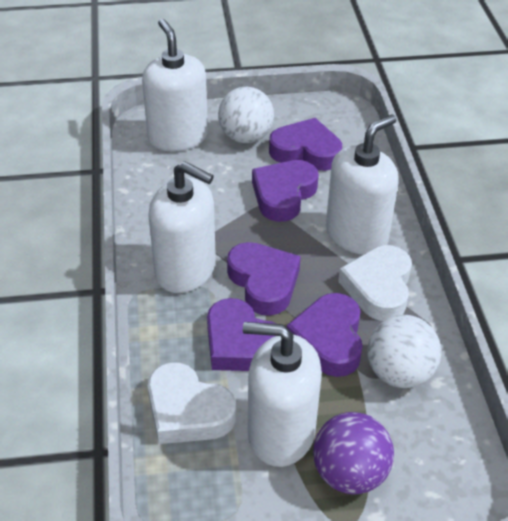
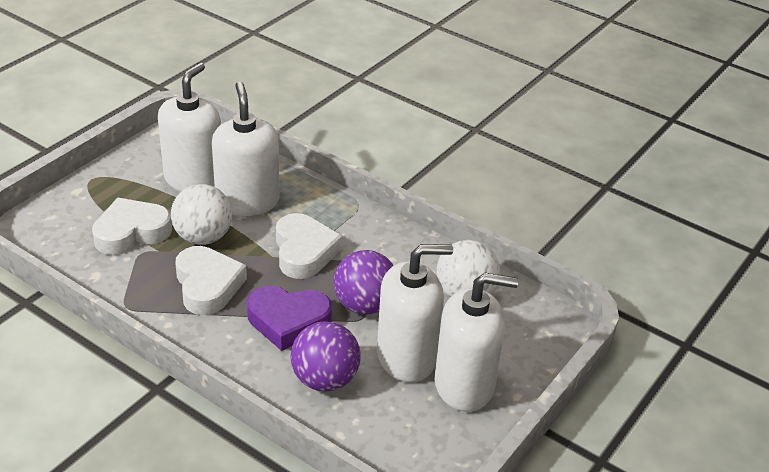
purple ball: [313,412,394,494] = 1 -> [291,321,361,391] [334,250,394,315] = 2
purple heart: [207,298,276,371] [227,242,301,316] [252,160,319,222] [269,118,342,171] [287,293,363,377] = 5 -> [247,286,332,351] = 1
white heart: [148,362,236,444] [338,245,412,321] = 2 -> [92,198,172,255] [175,246,247,315] [276,213,342,279] = 3

